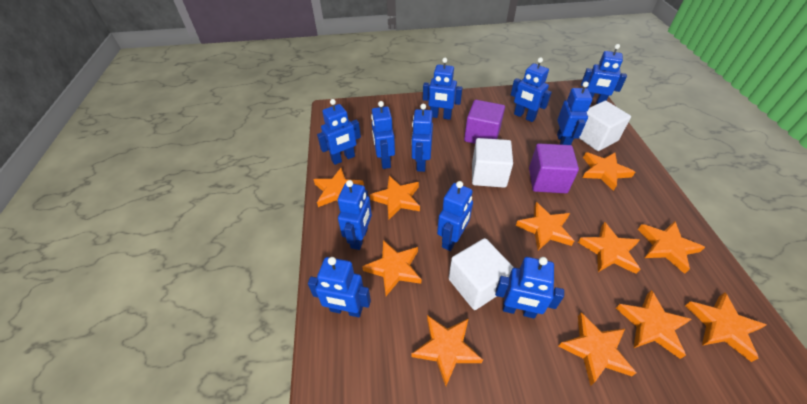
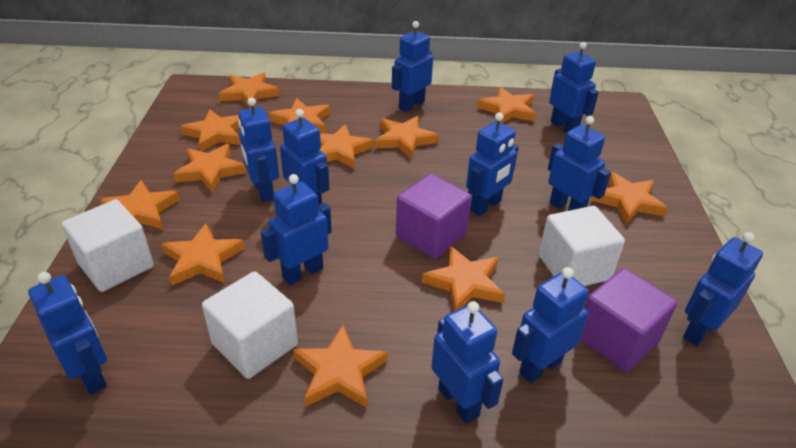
orange star: [313,168,364,207] [362,240,421,296] [370,176,420,219] [412,315,483,386] [516,202,574,250] [558,312,636,386] [578,222,640,274] [583,152,635,191] [616,290,691,359] [638,221,705,274] [685,292,766,362] = 11 -> [100,180,180,229] [161,223,245,286] [173,144,246,193] [181,110,241,151] [219,73,280,108] [269,98,330,134] [293,325,388,408] [320,124,373,169] [375,116,438,159] [422,246,505,311] [477,87,536,123] [591,172,668,224] = 12

